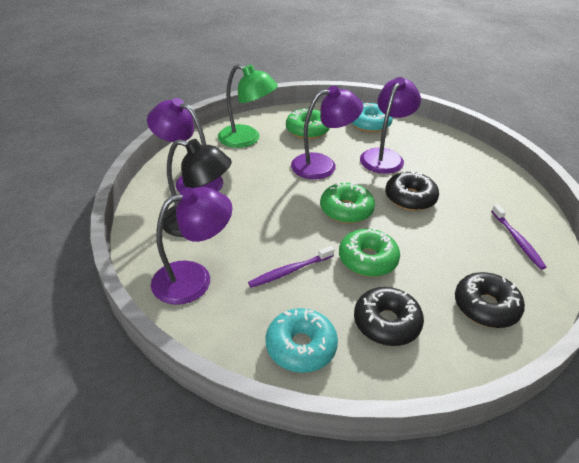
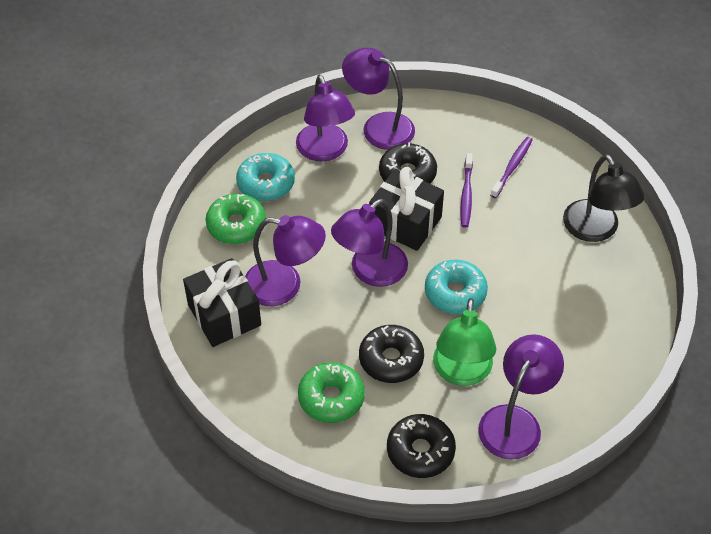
black gift: none = 0 -> [183,258,261,347] [369,167,444,251] = 2
green donut: [286,108,330,139] [320,182,375,223] [339,228,400,277] = 3 -> [206,193,266,244] [298,362,365,423] = 2
purple lamp: [147,98,223,193] [151,187,232,305] [291,86,363,180] [360,77,421,174] = 4 -> [245,215,326,306] [296,74,355,161] [331,199,408,287] [342,48,415,150] [478,334,564,460] = 5

